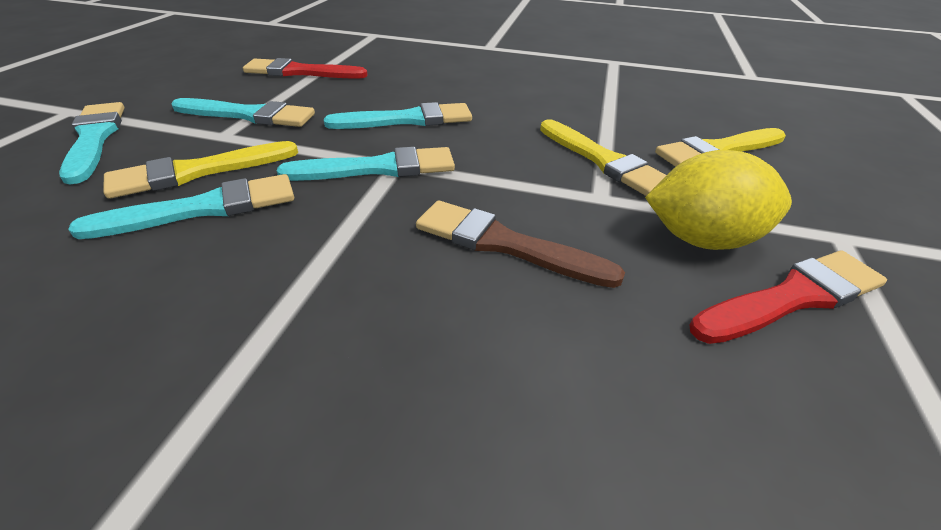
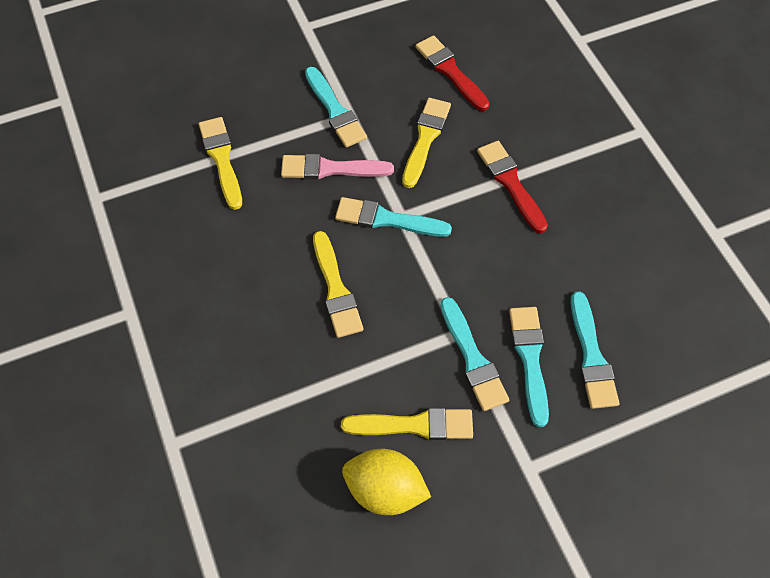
brown brush: [416,200,625,288] = 1 -> none = 0
pink brush: none = 0 -> [281,154,394,179] = 1
yellow brush: [103,141,298,199] [540,119,666,196] [655,128,786,167] = 3 -> [199,117,242,210] [313,231,363,338] [341,408,473,440] [402,98,451,188] = 4

